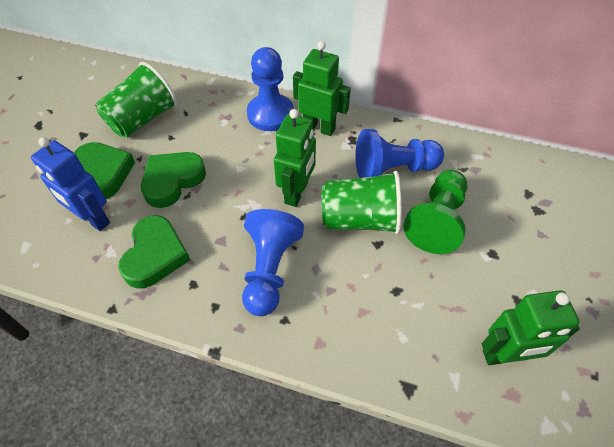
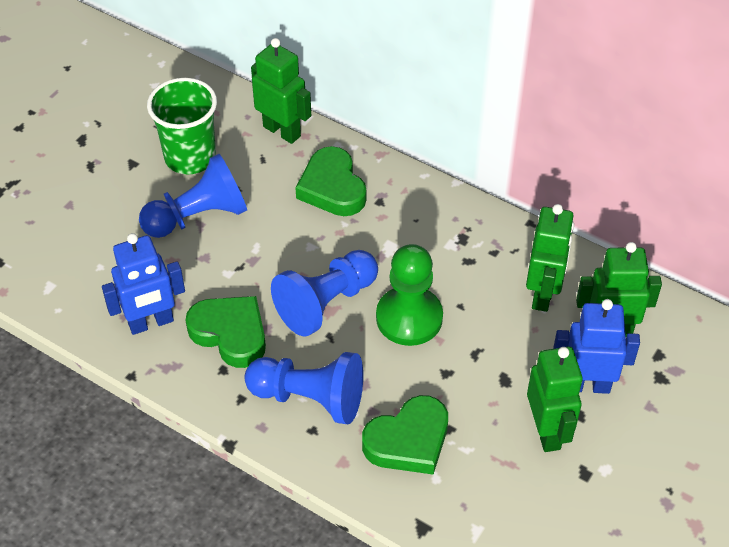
blue robot: [31,137,110,231] = 1 -> [102,233,185,335] [553,299,640,394] = 2
green cup: [96,62,177,138] [322,171,402,234] = 2 -> [147,78,217,174] = 1
green robot: [274,109,316,207] [293,41,351,136] [482,290,580,365] = 3 -> [251,38,311,144] [526,204,574,312] [527,346,583,452] [576,242,662,336] = 4

